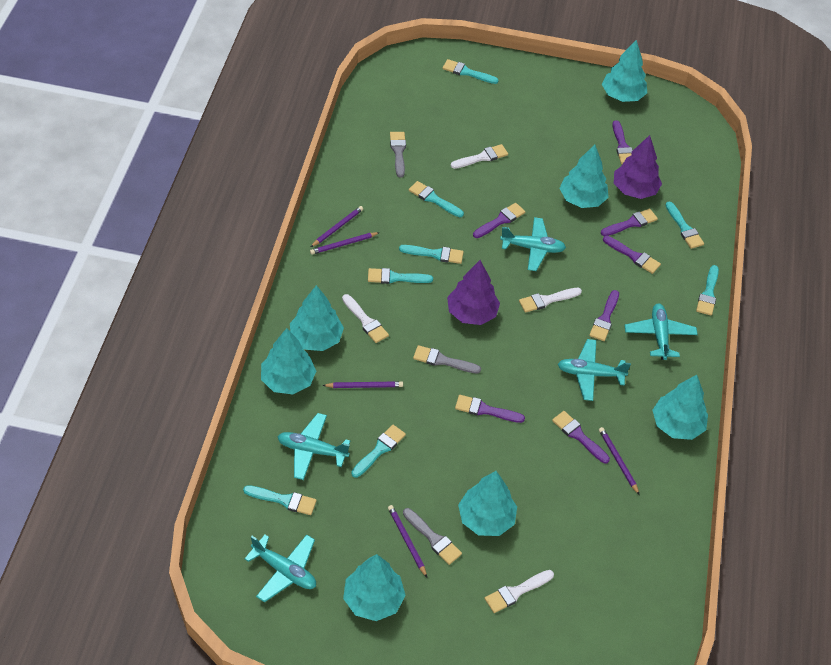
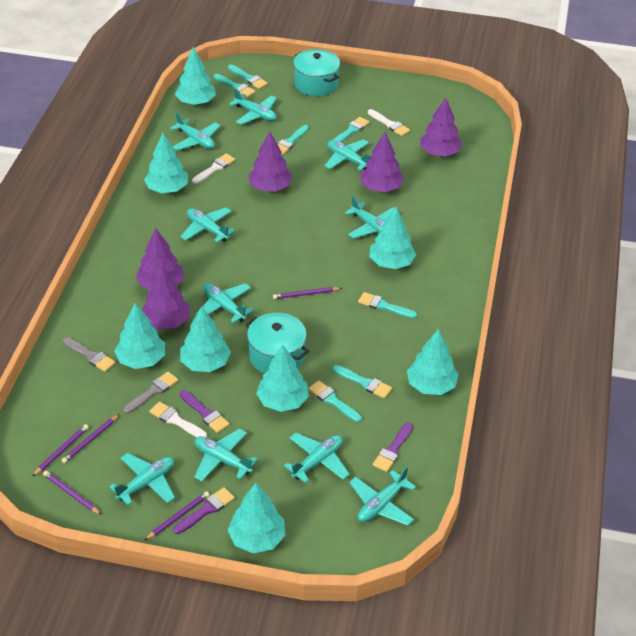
grey brush: [390,132,406,178] [403,508,462,565] [413,345,481,373] = 3 -> [63,337,116,372] [123,372,179,414] = 2
purple brush: [455,395,525,423] [473,203,525,238] [552,411,610,464] [589,290,619,341] [601,209,658,236] [603,236,661,274] [612,120,633,164] = 7 -> [173,487,235,534] [180,390,230,433] [373,422,413,472] = 3
purple tree: [447,260,500,325] [614,135,662,199] = 2 -> [136,228,184,290] [142,265,190,330] [249,132,293,191] [361,132,404,192] [420,98,462,156] = 5
turquoise brush: [243,485,317,515] [351,425,406,478] [368,268,433,284] [399,245,464,264] [409,181,464,217] [442,59,499,84] [665,201,704,249] [696,265,719,316] = 8 -> [214,74,256,97] [228,65,268,89] [277,125,309,155] [308,380,362,422] [333,117,370,142] [333,365,392,399] [358,292,417,319] = 7
turquoise plane: [244,535,316,602] [277,413,350,480] [500,217,566,271] [558,339,631,401] [625,303,698,360] = 5 -> [109,453,175,505] [170,112,220,151] [180,207,236,243] [194,428,258,482] [195,283,254,323] [229,88,277,125] [284,433,350,483] [325,140,371,171] [345,196,394,239] [349,466,416,526] = 10
turquoise pot: none = 0 -> [245,313,309,374] [293,49,340,96] = 2
turquoise tree: [261,328,316,394] [290,285,344,351] [343,554,406,621] [458,471,517,536] [559,145,608,208] [602,40,647,102] [653,375,708,440] = 7 -> [114,303,165,369] [144,133,188,193] [175,48,216,105] [180,307,231,372] [228,483,285,553] [256,345,309,412] [369,207,416,269] [407,329,459,395] = 8
white brush: [342,294,389,343] [451,144,508,169] [485,570,554,613] [519,288,582,313] = 4 -> [149,401,207,438] [192,153,235,184] [368,109,410,136] = 3

